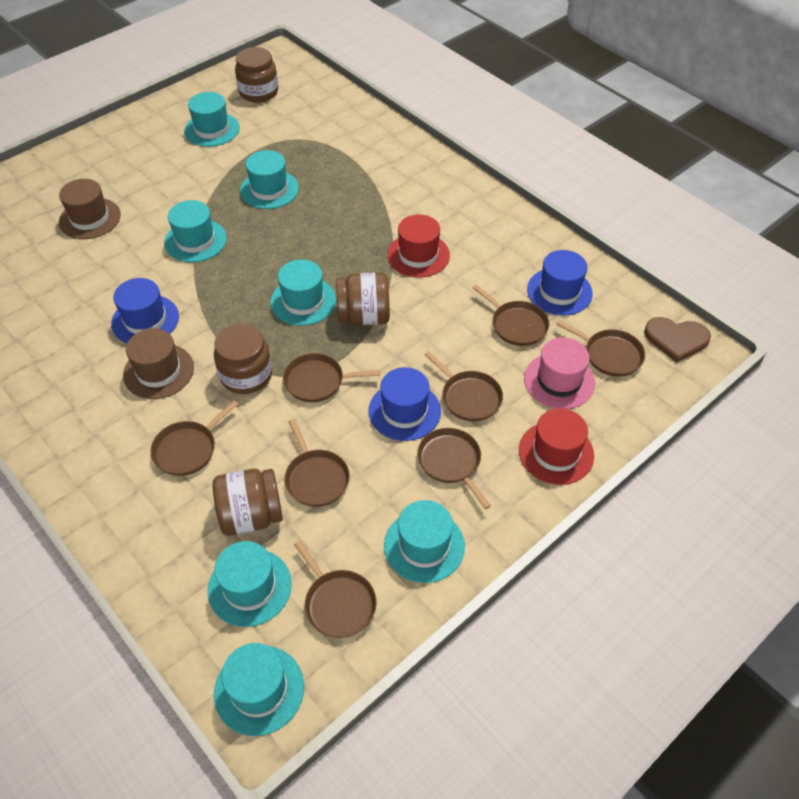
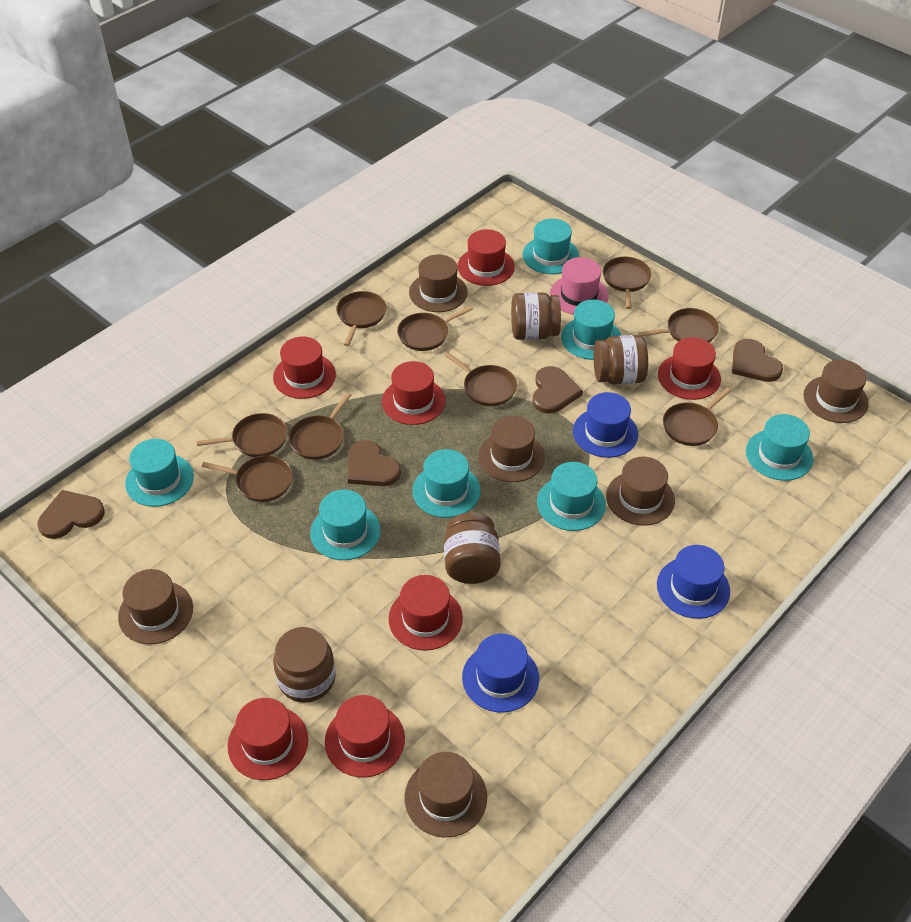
brown hat: [59,179,121,239] [123,328,194,399] = 2 -> [118,569,193,644] [404,752,487,838] [409,254,468,312] [478,416,545,482] [606,457,675,526] [803,359,869,423] = 6
brown heart: [644,317,711,363] = 1 -> [37,490,105,539] [348,440,401,486] [533,366,583,413] [732,339,783,382] = 4
brown pan: [151,401,238,476] [283,353,380,402] [285,419,350,507] [294,541,376,638] [417,428,491,509] [425,351,503,421] [473,284,549,346] [556,320,645,377] = 8 -> [196,413,287,457] [202,455,293,502] [288,393,351,460] [336,291,387,346] [397,306,473,351] [444,352,517,406] [603,257,651,309] [639,308,719,342] [663,388,731,446] = 9
red hat: [387,214,450,278] [519,408,594,485] = 2 -> [228,698,308,780] [273,336,336,399] [325,695,405,778] [382,361,445,425] [388,575,463,651] [458,229,515,286] [658,337,721,400] = 7

